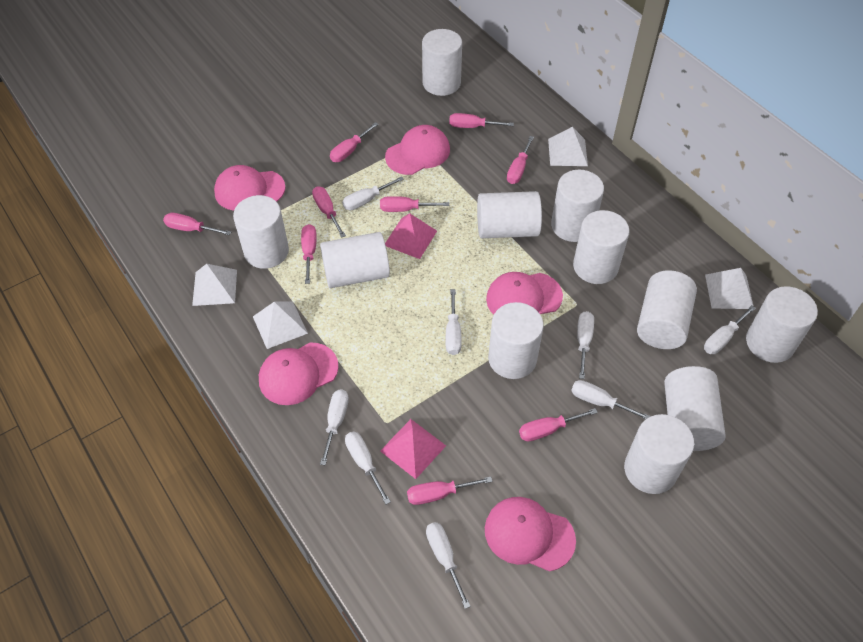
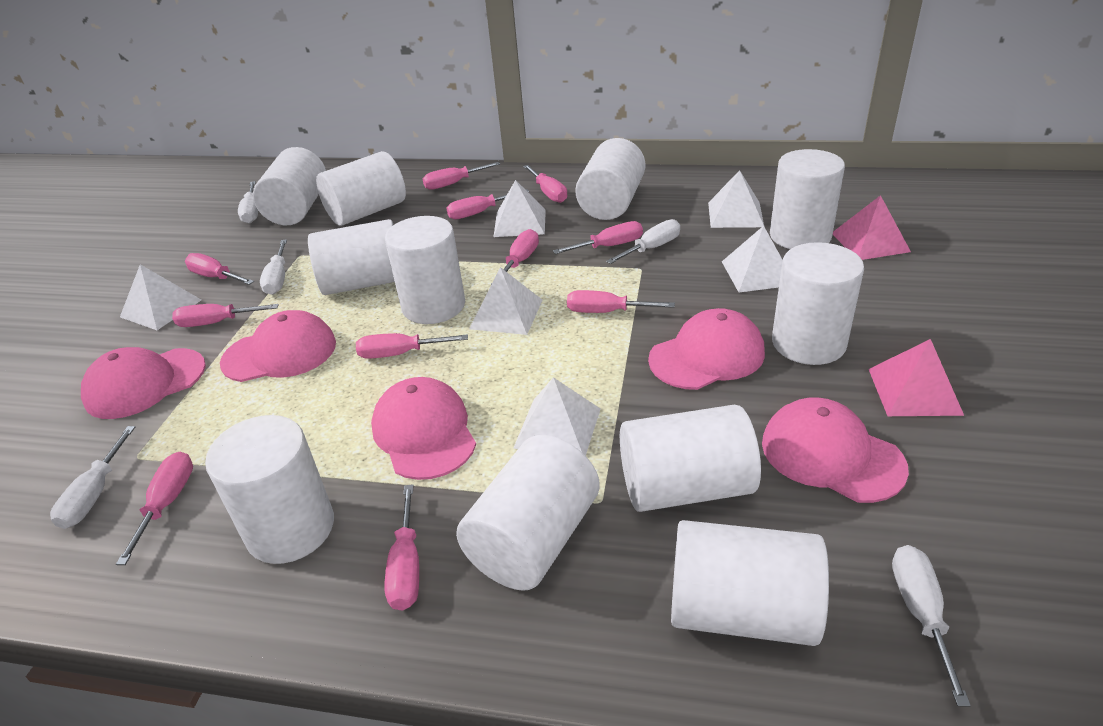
pink screwdriver: [163,213,231,235] [301,224,317,284] [312,186,346,238] [330,122,378,162] [380,196,449,212] [407,476,493,505] [449,113,514,128] [507,136,534,184] [519,408,598,441] = 9 -> [116,452,193,565] [172,304,279,327] [185,253,254,285] [356,333,468,359] [384,484,419,611] [423,162,500,190] [446,189,529,219] [491,229,539,284] [523,165,567,203] [553,221,643,254] [567,290,675,313] = 11
white pyramid: [192,264,237,306] [253,302,308,349] [548,127,588,166] [705,268,753,309] = 4 -> [120,264,201,330] [469,267,542,335] [494,180,546,237] [514,377,600,456] [708,170,764,228] [722,226,783,292] = 6
white screwdriver: [320,389,349,465] [342,176,404,210] [345,432,391,504] [426,522,471,609] [446,289,462,355] [571,380,651,419] [577,311,594,379] [704,305,756,354] = 8 -> [50,426,135,529] [238,181,258,223] [260,239,287,295] [606,219,680,264] [892,545,971,706] = 5

